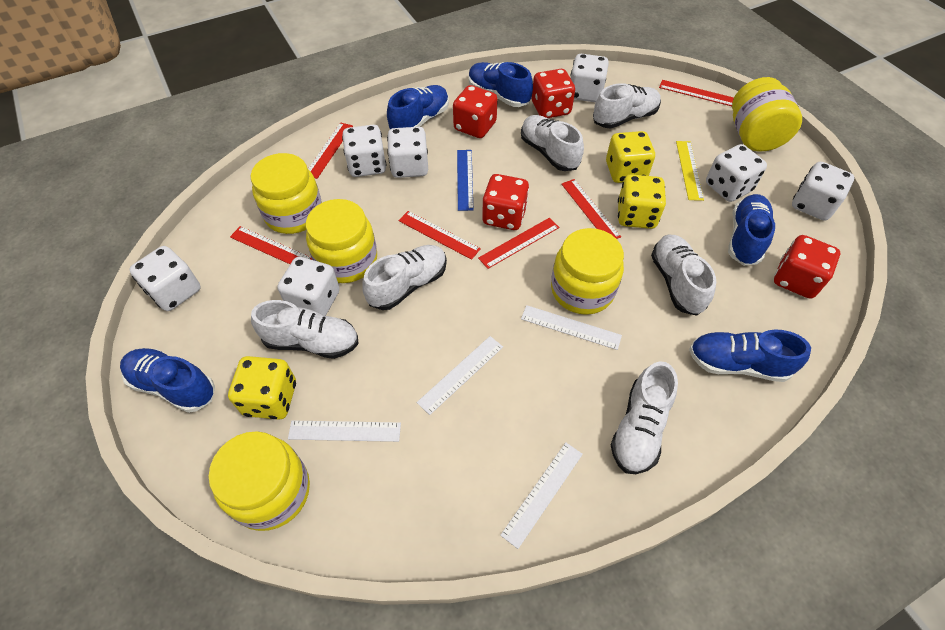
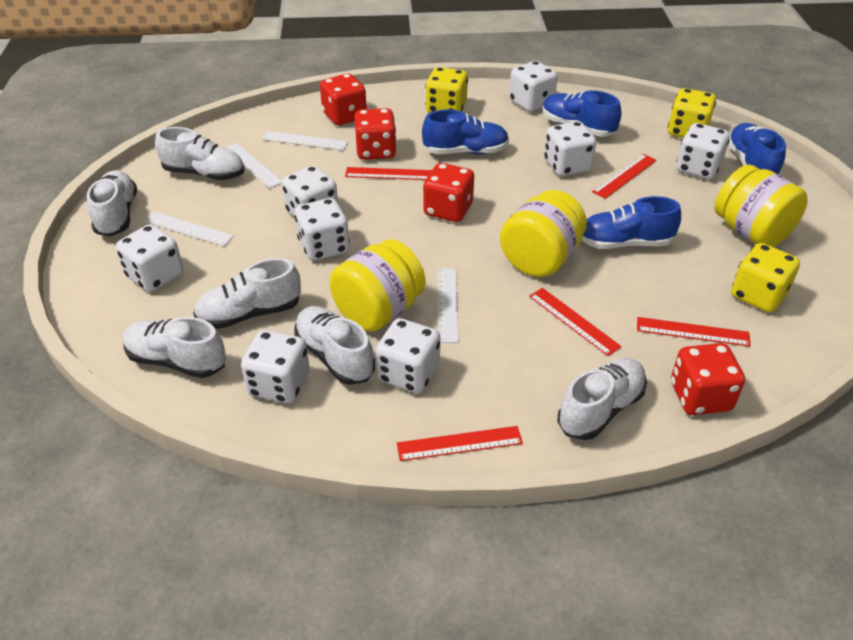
blue ruler: [457,150,473,211] = 1 -> none = 0
blue shoe: [120,348,215,413] [387,85,449,129] [469,62,533,107] [689,330,811,382] [728,194,775,266] = 5 -> [422,110,509,154] [542,90,622,137] [581,196,681,249] [728,123,786,175] = 4
red ruler: [230,226,312,264] [308,122,353,179] [399,211,481,260] [478,218,559,269] [561,179,621,239] [659,80,734,106] = 6 -> [345,167,432,180] [397,426,523,461] [529,288,622,356] [592,154,657,199] [637,317,751,347] = 5
white dice: [129,246,201,311] [277,257,340,316] [342,125,386,177] [387,127,428,178] [571,54,609,102] [706,144,767,202] [792,162,854,221] = 7 -> [116,224,183,292] [241,330,310,404] [282,165,338,218] [295,198,350,261] [376,318,440,393] [509,61,558,112] [544,121,596,176] [676,123,730,179] = 8
yellow jar: [208,431,310,531] [251,153,322,234] [306,199,377,283] [551,228,624,315] [732,77,802,152] = 5 -> [330,239,425,332] [500,190,587,277] [715,164,807,247] = 3
yellow ruler: [676,141,704,201] = 1 -> none = 0

